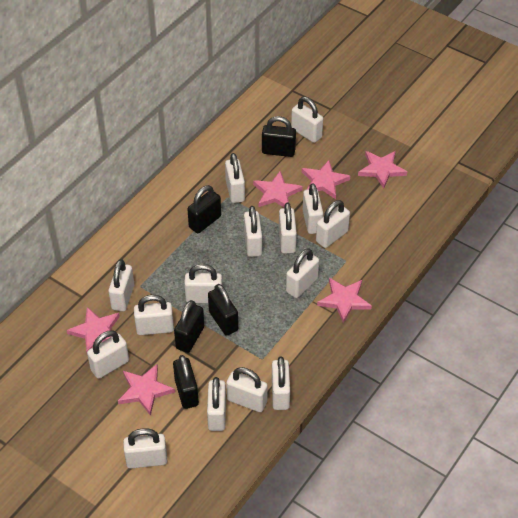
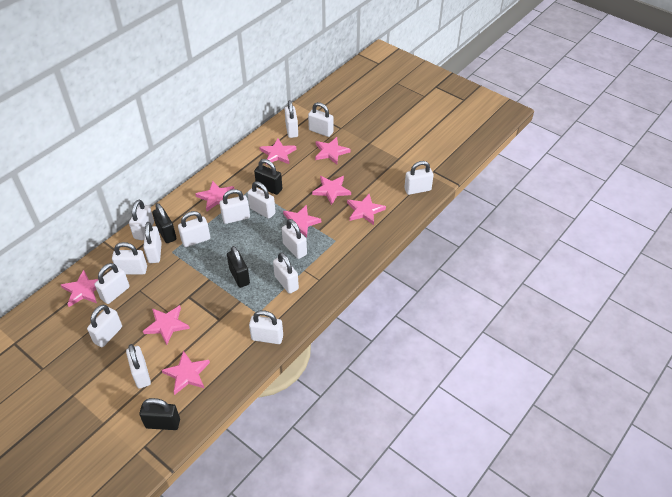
black padlock: [173,355,199,409] [174,300,204,353] [187,185,221,233] [208,284,238,336] [262,116,296,157] = 5 -> [139,398,180,430] [152,203,176,243] [227,246,250,288] [254,159,282,195] = 4
pink star: [67,307,120,352] [118,364,175,416] [253,171,303,207] [302,160,350,199] [317,278,372,324] [358,151,407,189] = 6 -> [61,270,98,307] [143,305,190,345] [162,351,210,395] [195,181,234,211] [259,138,296,165] [283,205,321,237] [312,176,351,205] [315,137,351,164] [347,194,386,225] = 9

